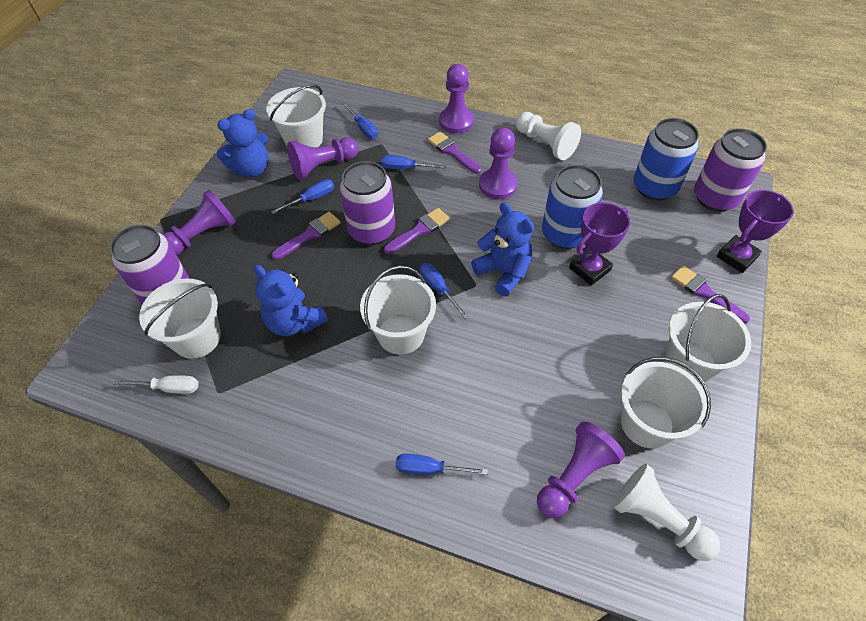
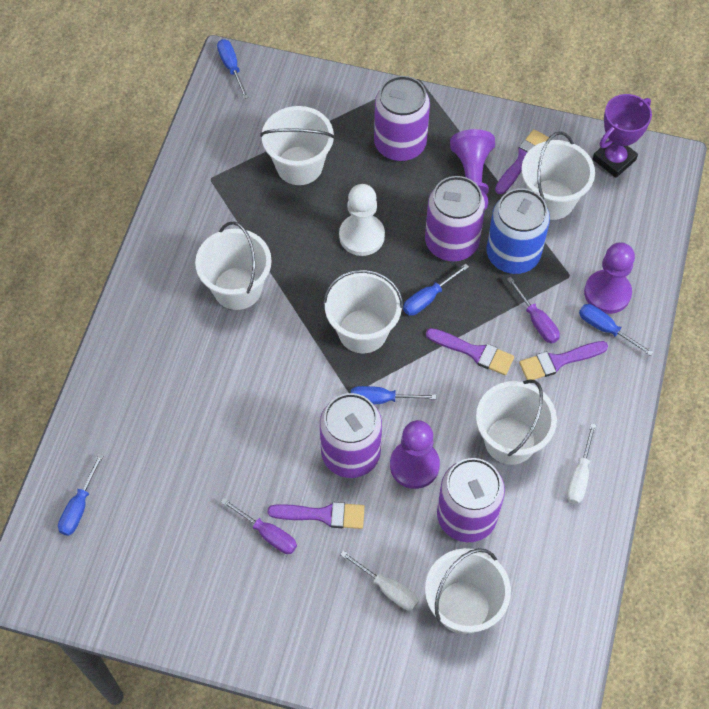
blue can: [542,165,603,249] [634,118,699,201] = 2 -> [486,188,550,274] = 1
blue teddy bear: [217,109,269,177] [254,265,328,336] [471,202,534,296] = 3 -> none = 0
purple can: [110,225,189,304] [340,161,395,245] [694,128,767,212] = 3 -> [320,393,382,478] [374,76,430,162] [425,176,485,261] [437,458,505,542] = 4
purple pawn: [163,190,236,255] [287,137,359,180] [439,64,474,133] [479,128,518,199] [537,421,625,518] = 5 -> [390,420,440,489] [450,129,495,210] [584,242,635,314] = 3
purple screwdriver: none = 0 -> [221,498,297,554] [507,277,560,343] = 2
purple trophy: [569,202,630,286] [717,190,794,273] = 2 -> [593,94,652,178] = 1
white bucket: [139,278,221,359] [266,85,326,147] [360,265,436,355] [621,357,711,448] [665,294,751,384] = 5 -> [195,221,272,310] [260,106,335,185] [323,269,403,353] [425,548,511,634] [476,379,557,465] [521,131,595,220] = 6
white pawn: [515,112,581,160] [612,464,720,561] = 2 -> [339,184,385,256] = 1
white screwdriver: [113,375,198,394] = 1 -> [340,550,418,610] [567,423,596,504] = 2

